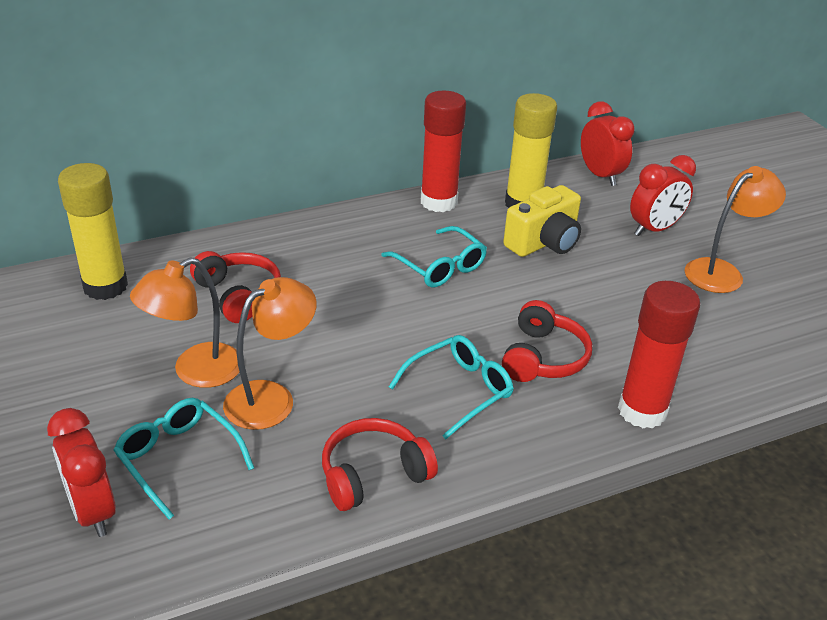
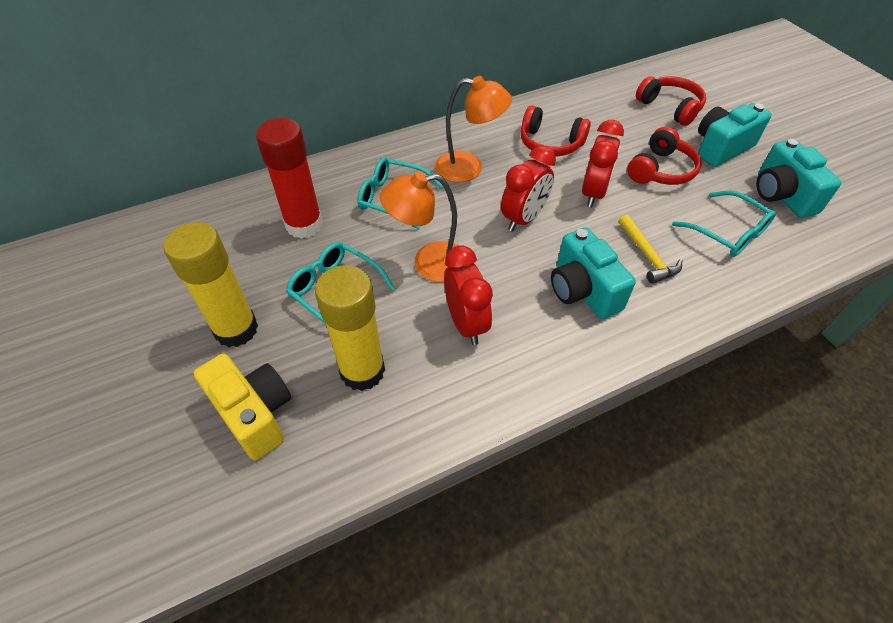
orange lamp: [130,257,240,388] [223,277,317,430] [685,166,786,293] = 3 -> [380,171,459,282] [435,76,512,182] = 2
red glue stick: [421,91,466,212] [618,281,700,429] = 2 -> [256,118,323,239] = 1
turquoise camera: none = 0 -> [551,227,636,319] [698,103,772,167] [756,139,842,218] = 3
yellow hammer: none = 0 -> [619,215,682,284] = 1

